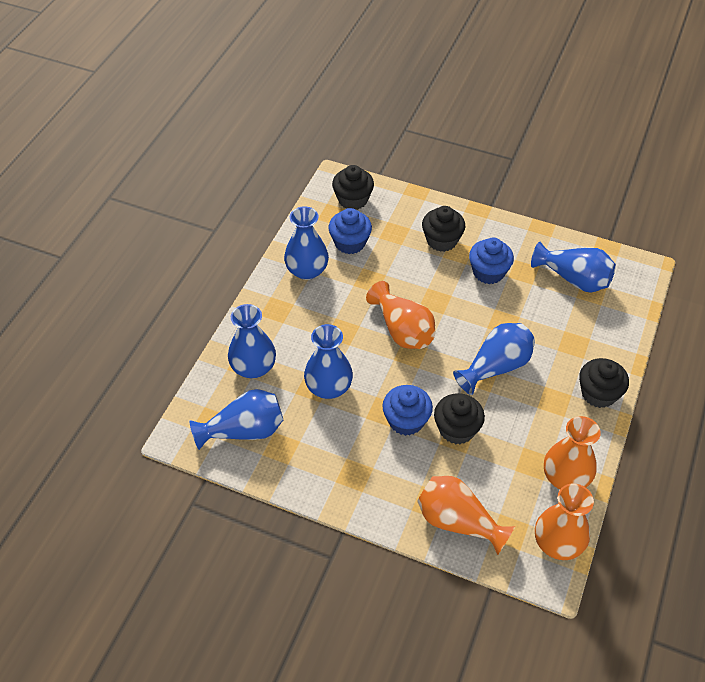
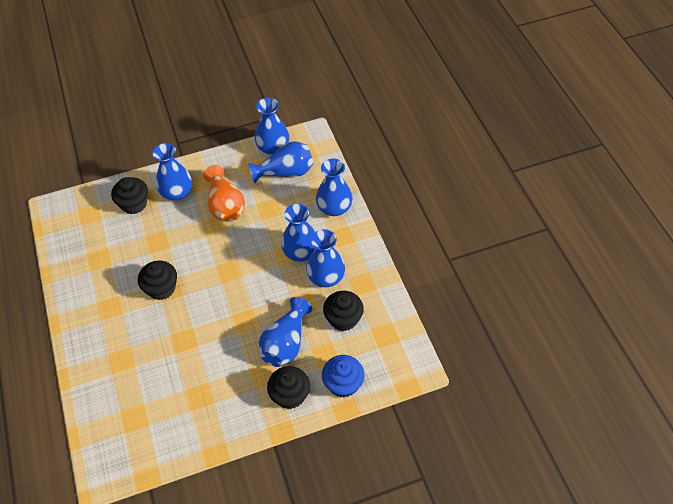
blue cupcake: [328,208,372,254] [382,385,433,436] [469,238,514,284] = 3 -> [322,355,364,398] = 1
blue vase: [189,389,283,450] [228,304,276,378] [284,206,329,280] [304,324,353,399] [453,323,535,395] [531,242,616,293] = 6 -> [153,143,192,201] [248,141,314,183] [255,98,289,155] [259,297,312,367] [281,204,316,262] [306,229,345,287] [316,159,353,216] = 7
orange vase: [366,281,435,349] [417,476,515,555] [535,483,594,560] [544,416,601,489] = 4 -> [203,165,245,222] = 1

